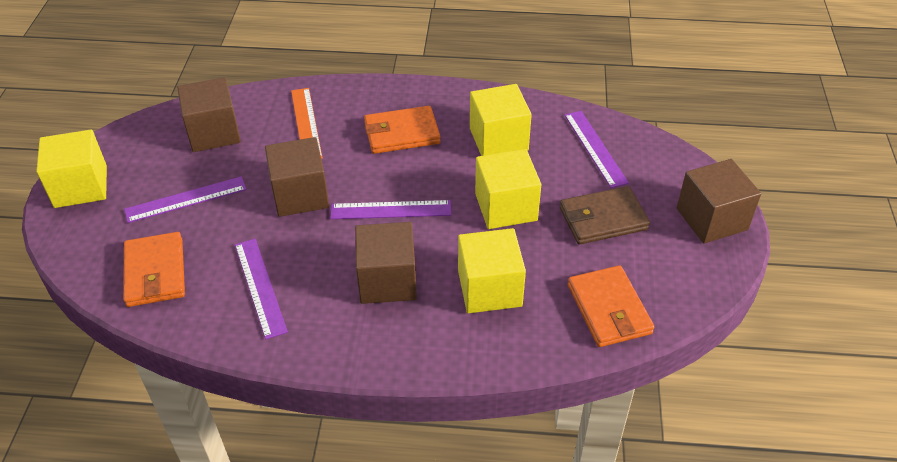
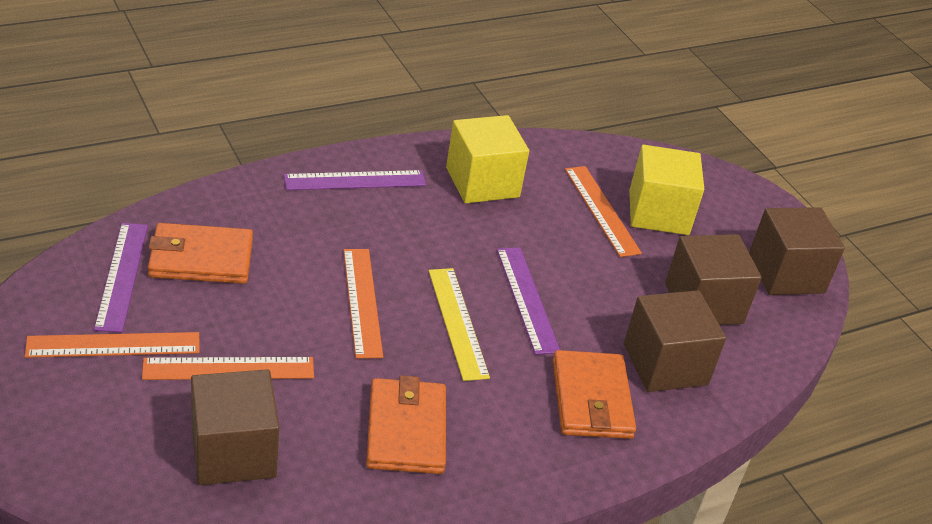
brown wallet: [560,186,650,245] = 1 -> none = 0
orange ruler: [291,88,323,159] = 1 -> [25,332,200,358] [142,357,314,380] [344,249,383,359] [565,166,642,257] = 4
purple ruler: [124,176,247,223] [235,239,288,339] [330,200,451,219] [564,111,629,188] = 4 -> [94,223,148,333] [284,170,426,190] [497,247,560,355] = 3
yellow cube: [36,130,107,208] [458,228,526,313] [470,84,532,156] [475,149,541,229] = 4 -> [446,115,529,203] [629,145,704,235] = 2
yellow ruler: none = 0 -> [429,268,490,381] = 1

